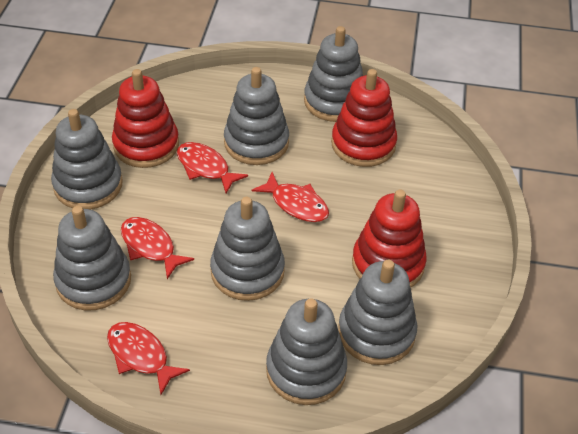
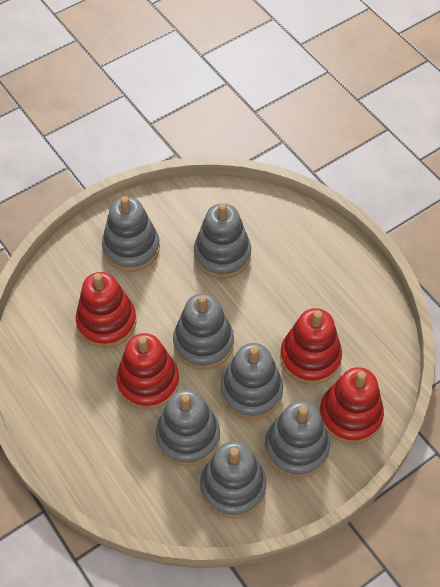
red fish: [107,322,190,395] [121,217,194,279] [177,142,248,193] [252,172,329,222] = 4 -> none = 0
red stacking toy: [112,69,179,168] [331,69,397,167] [352,189,427,288] = 3 -> [76,272,137,348] [116,333,179,410] [280,308,342,385] [319,367,384,444] = 4

